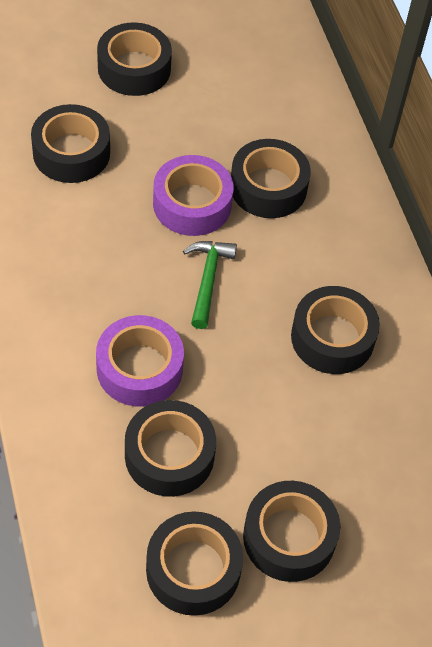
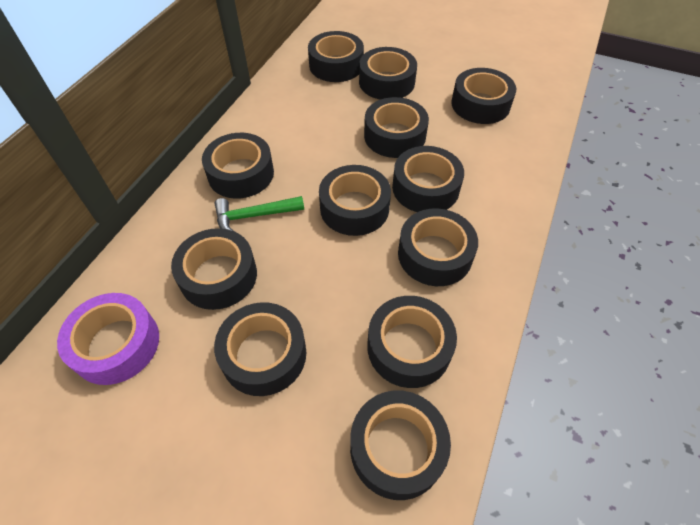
black tape: [31,104,110,183] [97,22,172,96] [125,400,216,497] [146,511,243,616] [231,139,311,218] [243,481,340,582] [291,286,380,374] = 7 -> [171,228,257,310] [202,133,274,199] [214,302,306,396] [308,31,364,82] [319,165,391,236] [350,390,451,500] [359,47,417,100] [364,97,429,158] [367,296,457,388] [392,146,464,212] [398,209,478,286] [451,68,516,124] = 12
purple tape: [96,315,184,407] [153,155,234,236] = 2 -> [57,293,159,385] = 1

